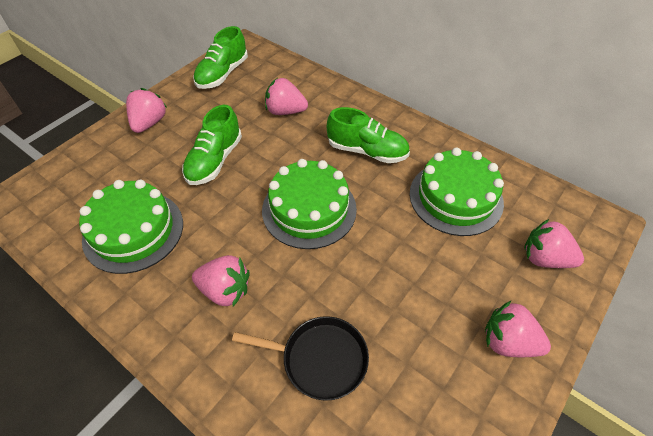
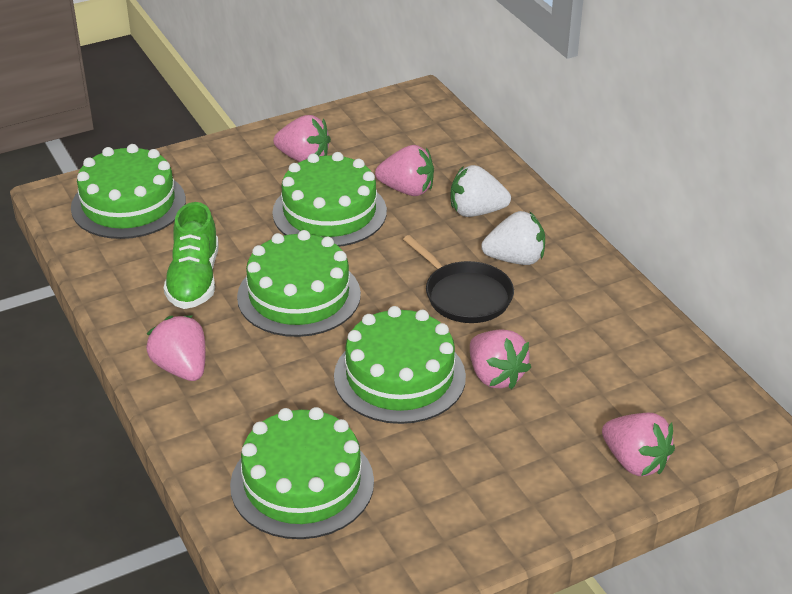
green cake: [79,179,183,274] [262,159,357,249] [409,147,504,236] = 3 -> [71,144,186,239] [230,407,374,539] [237,230,361,337] [272,152,387,247] [334,306,466,424] = 5
green shoe: [182,105,242,185] [193,26,248,89] [327,107,410,163] = 3 -> [164,202,219,309] = 1
white strawberry: none = 0 -> [450,165,511,217] [481,211,545,265] = 2

